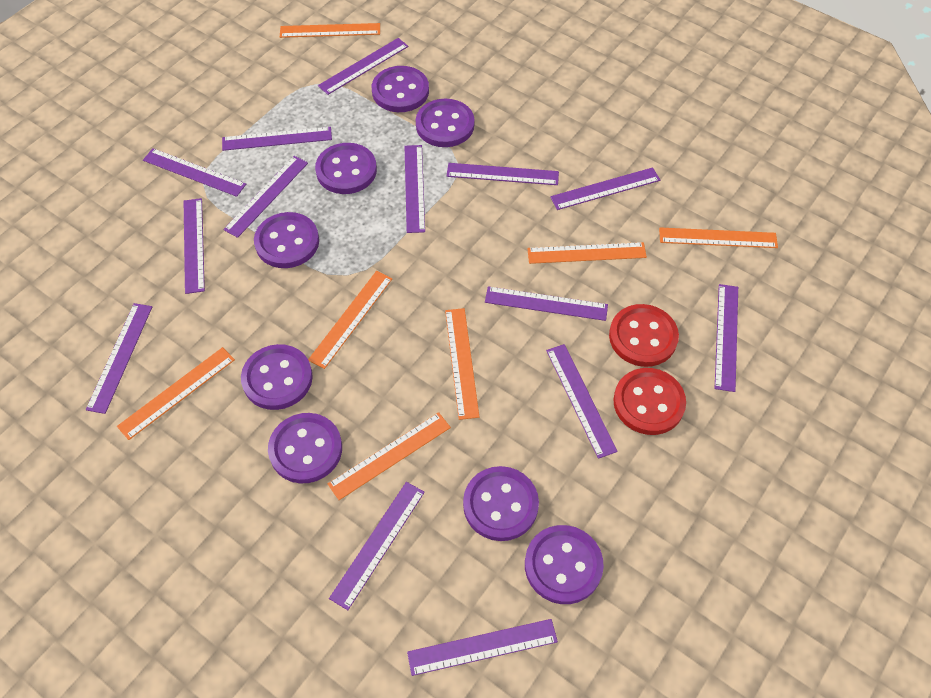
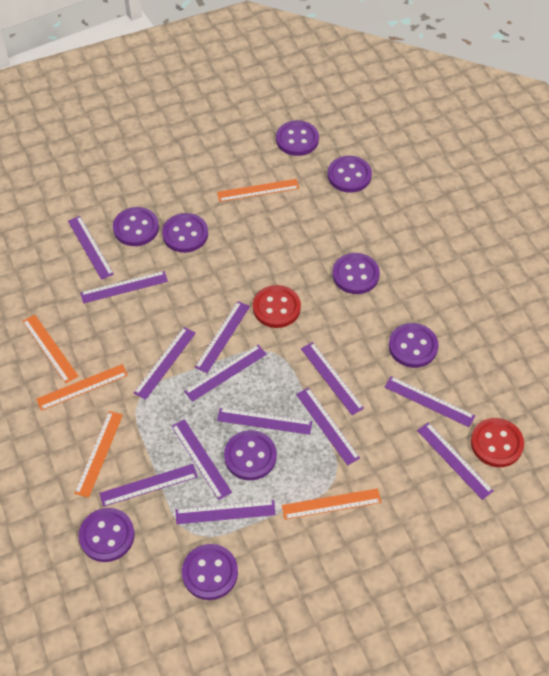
orange ruler: [117,347,235,440] [280,23,380,38] [308,271,392,369] [328,412,451,500] [445,308,479,420] [527,242,647,264] [659,227,778,248] = 7 -> [22,314,78,383] [36,364,128,411] [74,411,123,498] [217,179,299,202] [282,488,381,520] = 5
purple button: [241,344,313,410] [254,212,319,268] [268,413,342,483] [315,143,377,194] [372,66,429,112] [416,99,474,147] [463,466,539,541] [525,525,604,604] = 8 -> [79,508,135,562] [113,207,159,246] [162,213,208,253] [182,544,238,600] [224,430,277,480] [276,120,319,156] [328,156,372,193] [332,253,380,294] [389,323,439,368] = 9
purple ruler: [86,303,152,414] [143,148,246,197] [184,198,205,294] [222,127,332,151] [223,156,308,238] [318,38,408,95] [329,482,425,610] [404,145,425,233] [407,619,558,676] [447,163,559,185] [485,286,608,321] [546,344,618,459] [550,167,660,210] [715,284,738,392] = 14 -> [68,216,114,280] [80,271,168,304] [99,464,198,507] [134,327,196,400] [171,419,232,500] [176,500,276,524] [184,345,267,402] [195,301,250,373] [217,408,312,435] [296,388,360,465] [301,342,364,415] [385,376,475,427] [417,422,493,500] = 13

